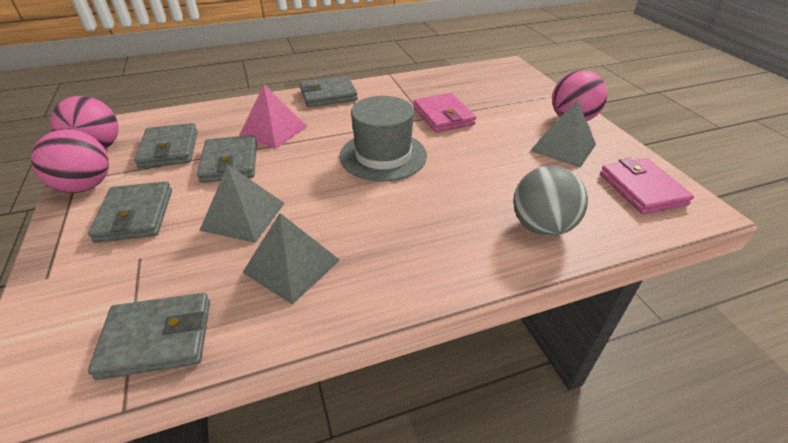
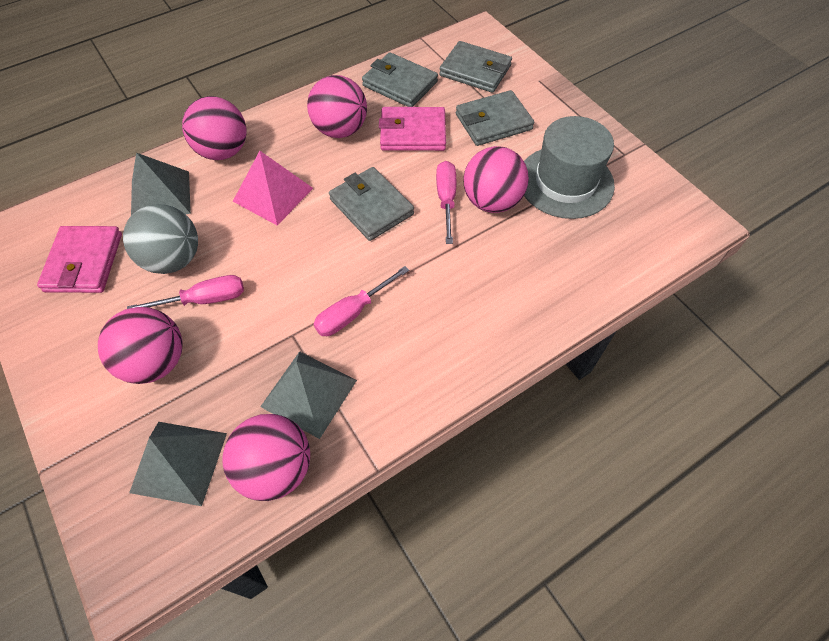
grey wallet: [88,181,172,243] [88,293,210,380] [134,123,198,168] [197,135,257,183] [300,76,358,107] = 5 -> [329,167,414,241] [362,52,438,107] [439,41,512,93] [456,90,534,146] = 4
pink ball: [31,129,109,193] [50,96,119,149] [552,70,607,121] = 3 -> [98,307,183,384] [182,96,247,160] [222,414,310,501] [307,75,367,138] [463,146,529,213] = 5
pink screwdriver: none = 0 -> [127,275,244,309] [314,266,409,336] [436,161,456,244] = 3

